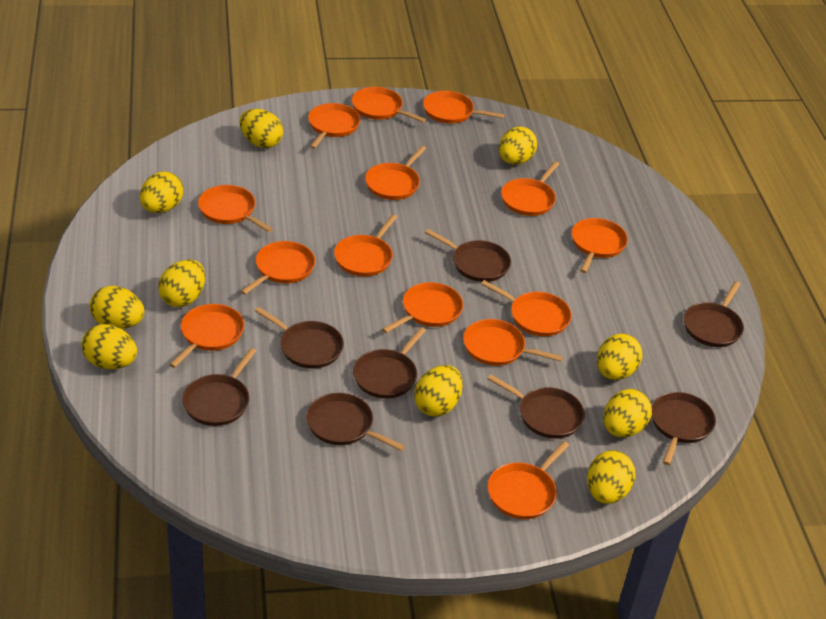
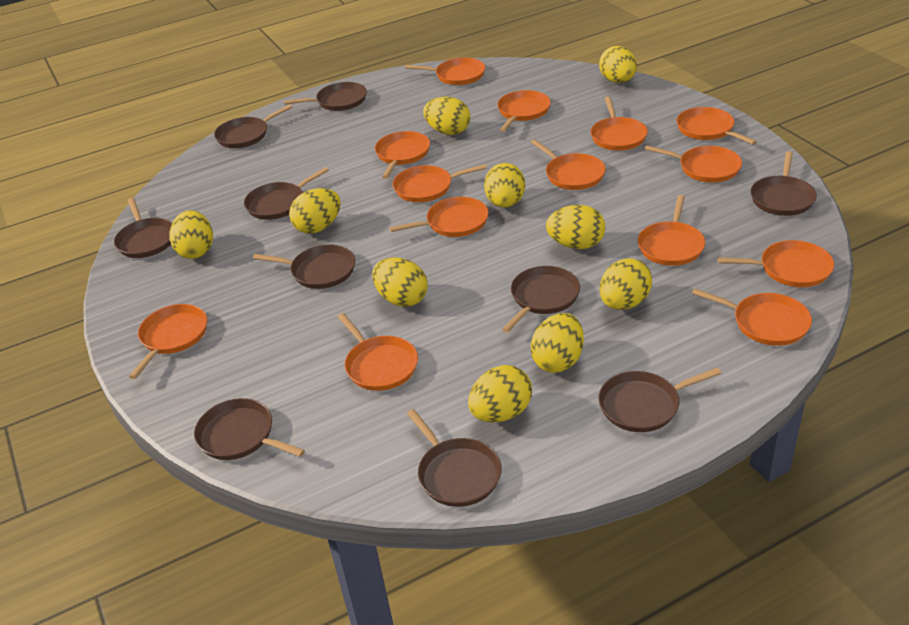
brown pan: [182,348,256,426] [255,307,344,369] [306,393,405,451] [353,327,426,399] [425,229,511,282] [487,375,585,439] [652,392,716,465] [684,281,744,347] = 8 -> [114,198,172,258] [194,398,305,460] [214,104,292,148] [244,167,329,220] [253,245,355,289] [284,82,367,111] [407,409,501,507] [502,266,580,332] [599,368,721,432] [750,151,817,216] = 10

